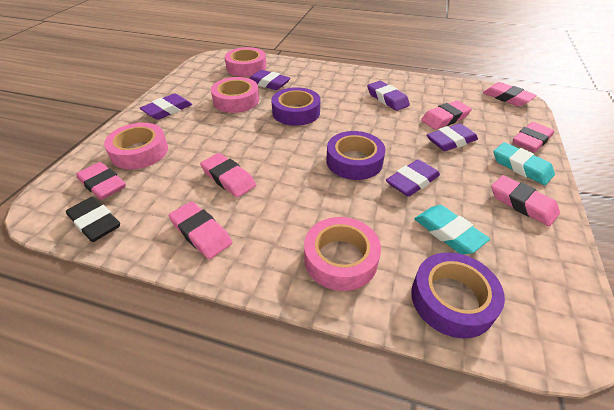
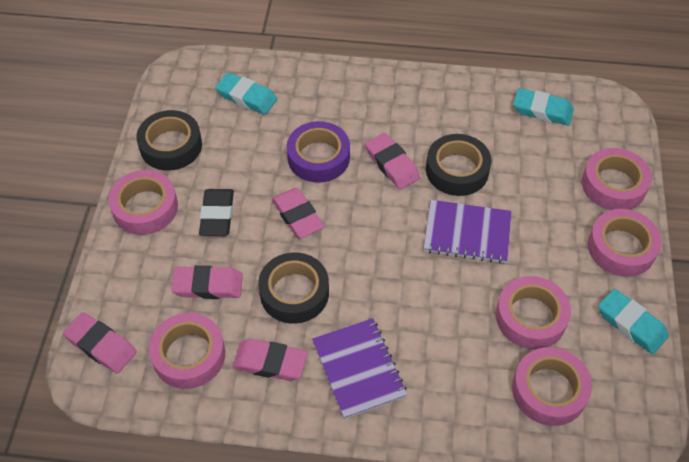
black tape: none = 0 -> [136,110,202,171] [258,252,329,324] [426,134,491,196] = 3
pink eraser: [76,162,126,200] [169,201,232,259] [200,153,256,197] [421,101,472,130] [483,82,537,106] [491,175,560,226] [513,122,554,152] = 7 -> [63,312,137,374] [171,265,243,299] [232,339,307,381] [272,188,324,238] [365,133,420,190] = 5
pink tape: [104,123,168,169] [211,77,259,113] [225,47,267,77] [304,217,381,291] = 4 -> [108,170,178,235] [149,313,225,389] [496,276,571,349] [512,347,592,426] [582,148,652,210] [588,209,662,277] = 6
purple eraser: [140,93,192,120] [249,70,290,90] [367,81,410,111] [386,159,440,197] [427,123,478,151] = 5 -> none = 0
purple notebook: none = 0 -> [312,318,407,419] [423,200,512,264] = 2
purple tape: [271,87,320,126] [326,131,386,180] [411,252,505,338] = 3 -> [287,121,350,183] = 1
turquoise eraser: [414,205,490,254] [493,142,555,185] = 2 -> [215,72,277,115] [513,88,574,126] [598,289,669,354] = 3

